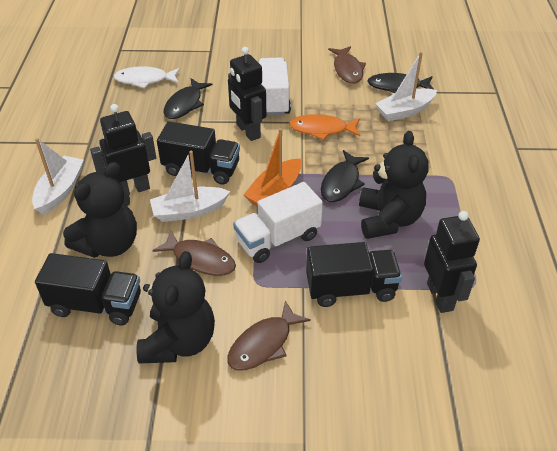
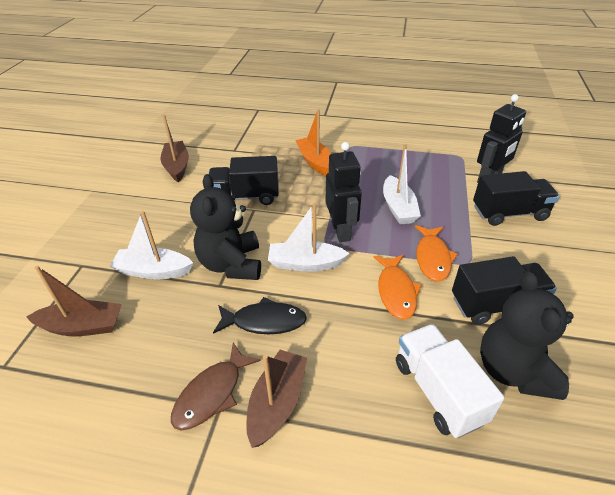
black fish: [163,78,212,119] [321,150,369,202] [368,73,434,93] = 3 -> [213,297,307,334] = 1
black robot: [90,104,156,196] [228,47,266,141] [424,211,480,313] = 3 -> [325,142,362,242] [477,94,526,183] = 2
black teddy bear: [63,162,137,258] [136,251,215,363] [359,131,429,239] = 3 -> [190,174,261,280] [480,271,574,400] = 2
brown boat: none = 0 -> [26,265,122,337] [160,115,189,182] [246,350,307,448] = 3
brown fish: [153,230,236,276] [227,300,311,370] [328,46,366,84] = 3 -> [171,343,261,430] = 1
orange fish: [289,114,361,140] = 1 -> [374,255,422,320] [415,225,458,282] = 2
white fish: [113,66,180,89] = 1 -> none = 0
white truck: [233,182,323,263] [258,58,291,116] = 2 -> [396,324,504,438] = 1

